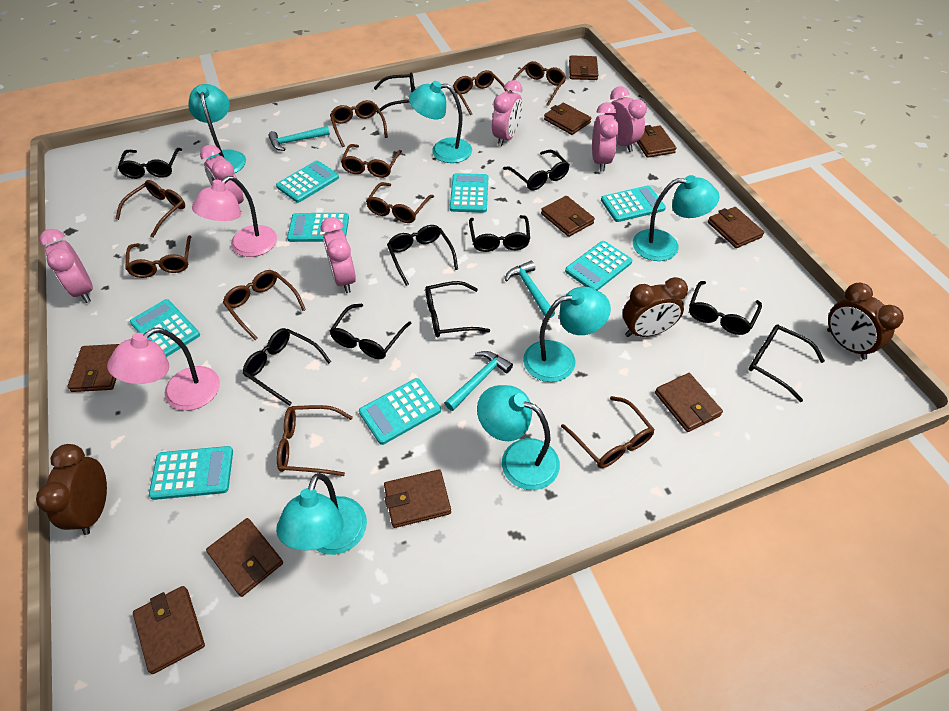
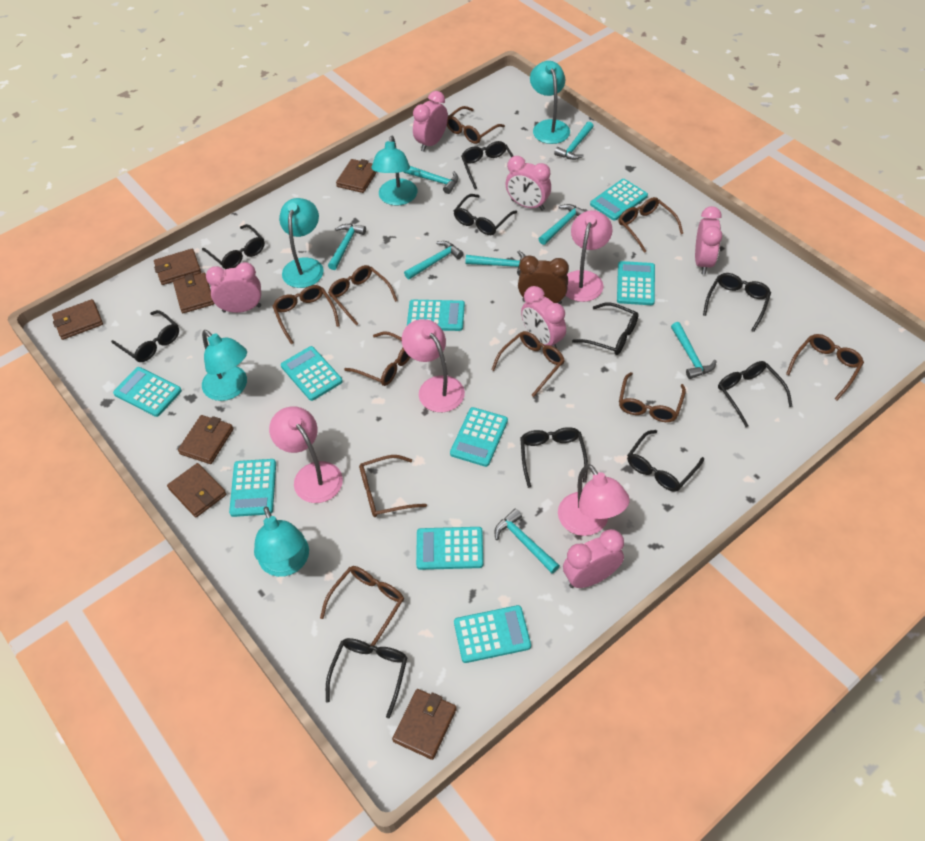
brown clock: [36,444,107,535] [623,277,688,337] [827,283,904,360] = 3 -> [518,255,569,304] = 1
brown wallet: [67,344,119,392] [133,586,205,674] [206,518,283,597] [384,469,451,528] [541,196,595,237] [544,103,591,135] [569,55,598,80] [637,125,676,158] [655,373,723,432] [708,207,764,248] = 10 -> [52,299,103,340] [154,249,201,285] [167,463,227,517] [173,273,214,313] [178,415,234,464] [336,159,377,193] [392,689,457,760] = 7
pink lamp: [107,327,220,411] [192,176,277,257] = 2 -> [269,406,343,503] [402,319,465,412] [558,464,630,536] [566,210,613,302] = 4
turquoise calculator: [130,299,200,357] [149,446,233,500] [276,160,339,203] [287,213,349,242] [359,378,441,445] [450,173,488,213] [565,241,632,291] [601,185,666,222] = 8 -> [113,367,182,417] [229,459,276,517] [281,346,343,401] [407,300,465,331] [416,527,483,570] [450,407,508,467] [454,605,531,663] [590,179,648,221] [617,261,655,305] = 9
turquoise hammer: [268,126,330,151] [445,351,513,411] [505,261,555,318] = 3 -> [328,224,366,270] [404,166,459,194] [404,241,463,279] [465,250,526,275] [494,509,560,573] [539,204,586,245] [554,122,594,160] [671,322,717,379] = 8
turquoise lamp: [188,84,246,173] [276,473,367,555] [409,81,472,163] [477,385,560,490] [523,287,611,382] [633,175,720,261] = 6 -> [202,330,247,401] [254,507,309,577] [279,198,324,288] [371,136,418,206] [530,61,570,144] = 5

